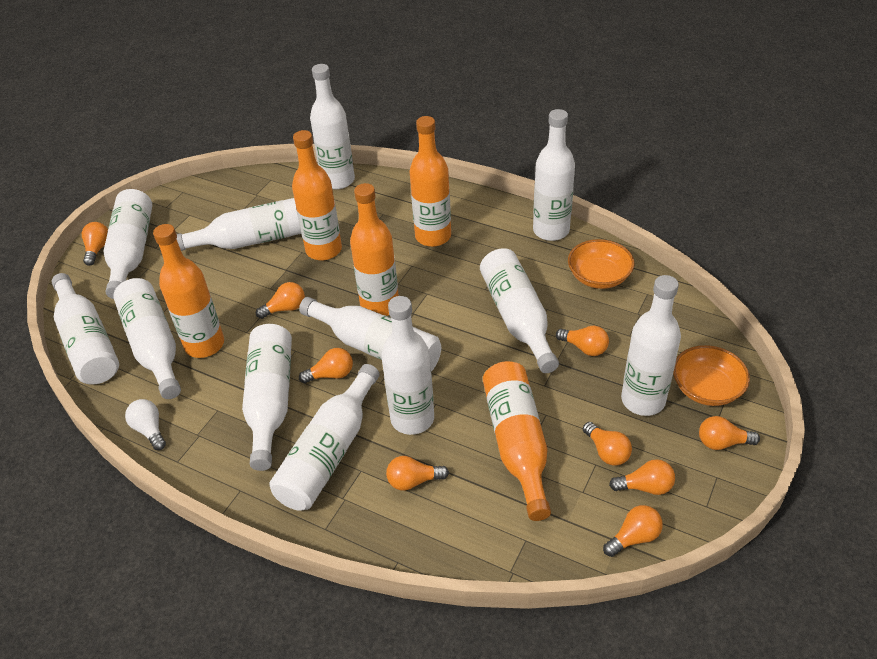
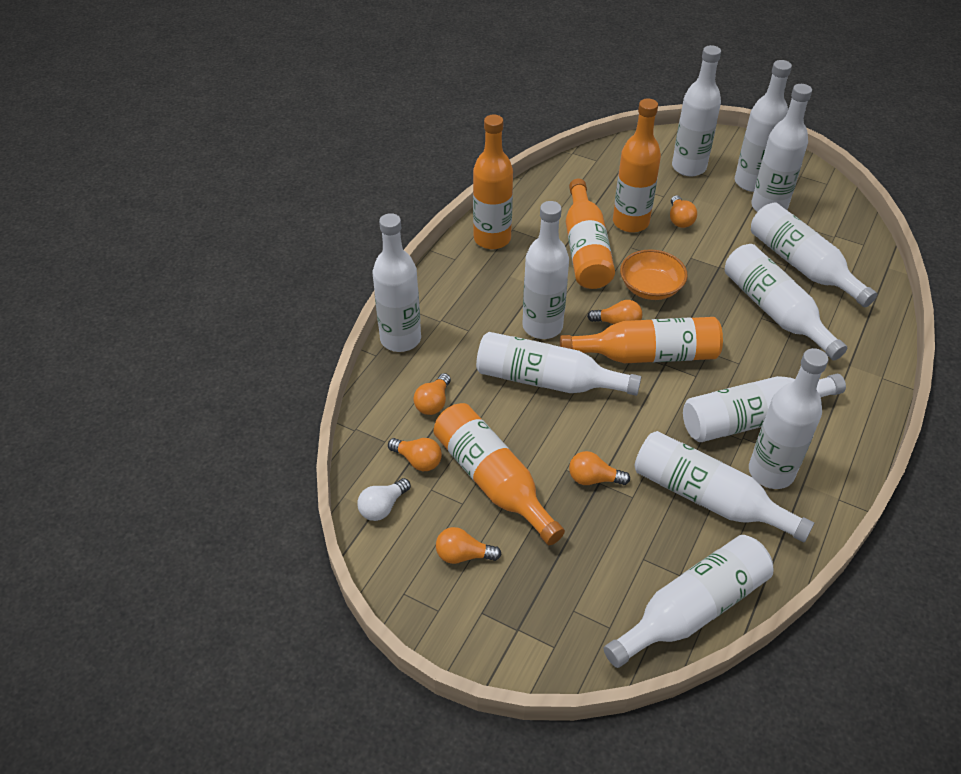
orange bowl: [568,239,634,289] [673,345,750,406] = 2 -> [620,249,688,300] = 1
orange light bulb: [82,222,108,266] [256,282,305,319] [299,348,353,383] [386,456,449,491] [556,326,609,356] [583,422,632,466] [603,505,663,557] [609,459,675,495] [699,416,760,450] = 9 -> [388,438,442,471] [413,373,451,415] [436,527,501,564] [569,451,630,485] [587,300,642,325] [670,195,697,228] = 6

